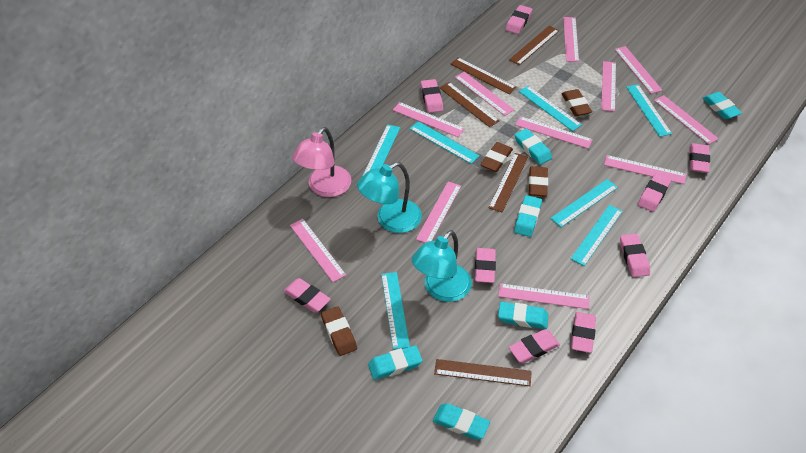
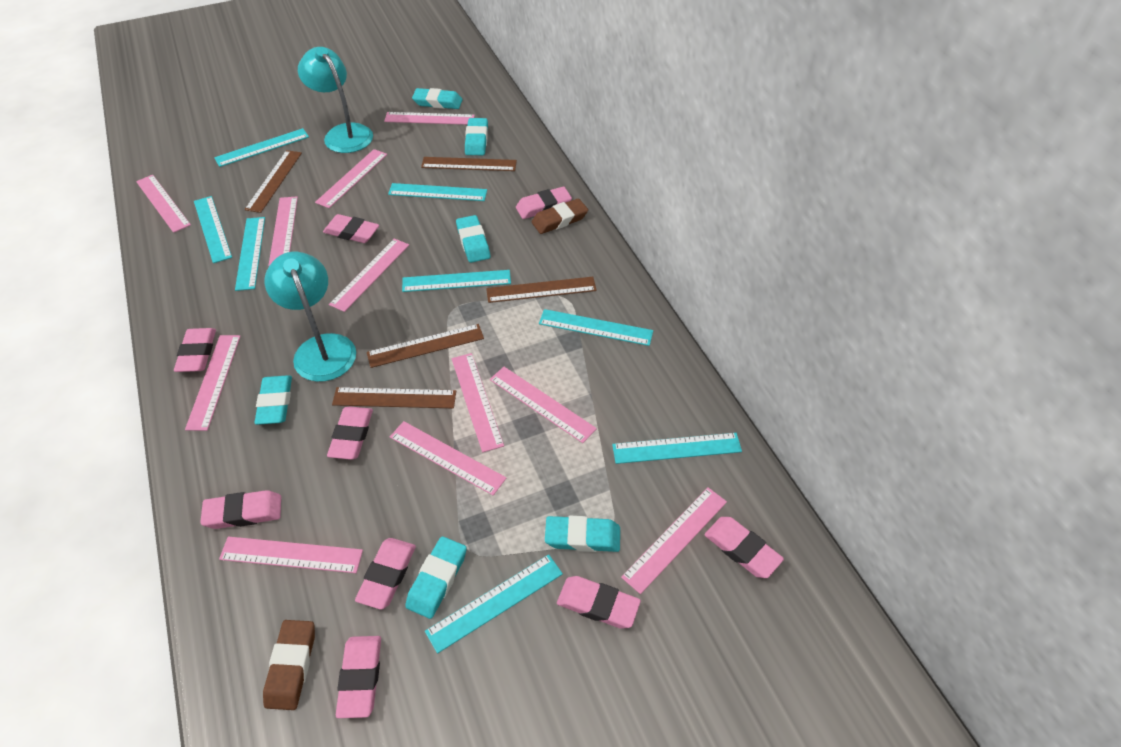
brown eraser: [321,307,357,356] [480,142,513,172] [529,166,548,197] [561,89,592,116] = 4 -> [263,620,315,710] [532,198,588,234] = 2
pink lamp: [292,127,351,197] = 1 -> none = 0
turquoise ruler: [363,124,400,175] [381,272,410,350] [410,121,479,164] [519,86,582,131] [550,179,618,227] [571,205,623,266] [626,84,672,137] = 7 -> [194,196,232,263] [214,128,309,167] [235,217,265,291] [388,183,487,201] [402,270,511,292] [425,554,563,654] [539,309,653,346] [612,433,742,464] = 8

